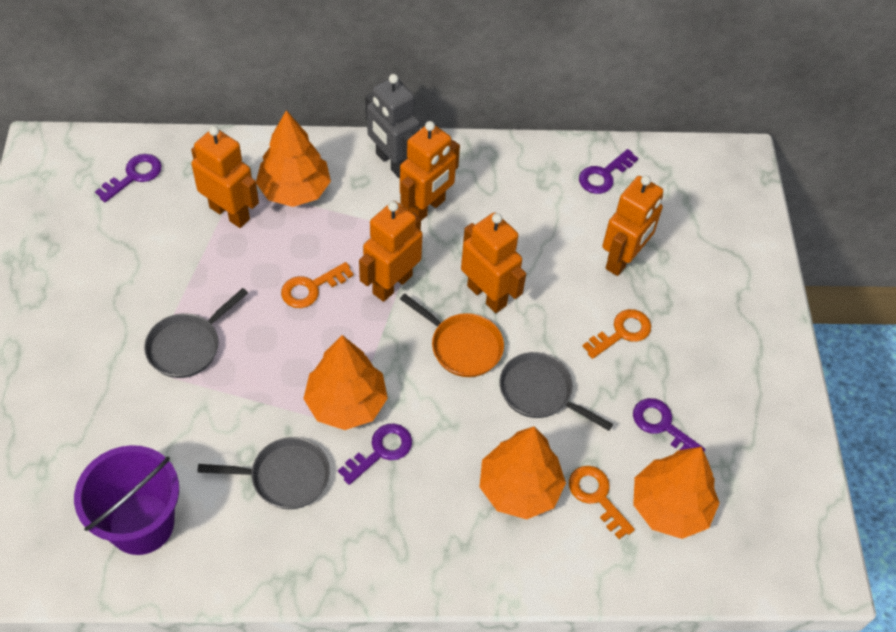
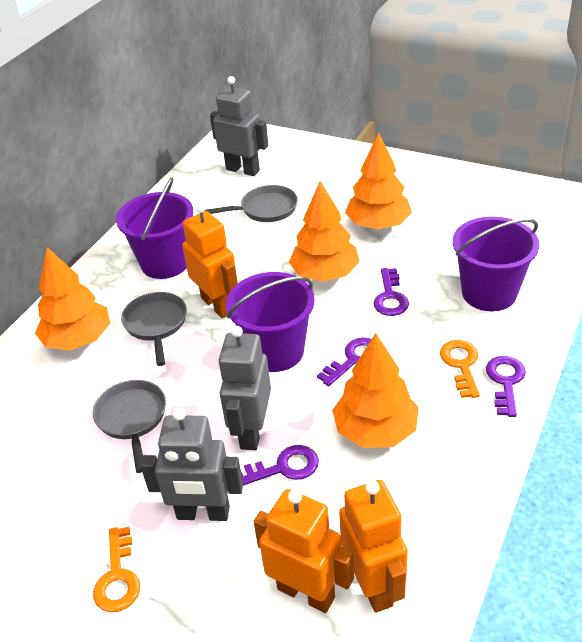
grey robot: [365,74,420,178] = 1 -> [140,408,243,521] [210,76,268,176] [218,326,271,450] = 3
orange key: [281,262,354,308] [569,466,635,539] [582,309,651,359] = 3 -> [93,527,140,612] [440,340,480,398] = 2
orange pan: [400,293,504,377] = 1 -> none = 0
orange robot: [191,126,259,228] [359,201,422,302] [400,121,460,221] [461,212,526,313] [602,175,663,276] = 5 -> [182,203,238,318] [253,489,354,613] [339,480,408,613] = 3
purple bucket: [74,445,179,555] = 1 -> [116,177,193,279] [226,272,315,372] [453,216,539,311] = 3

